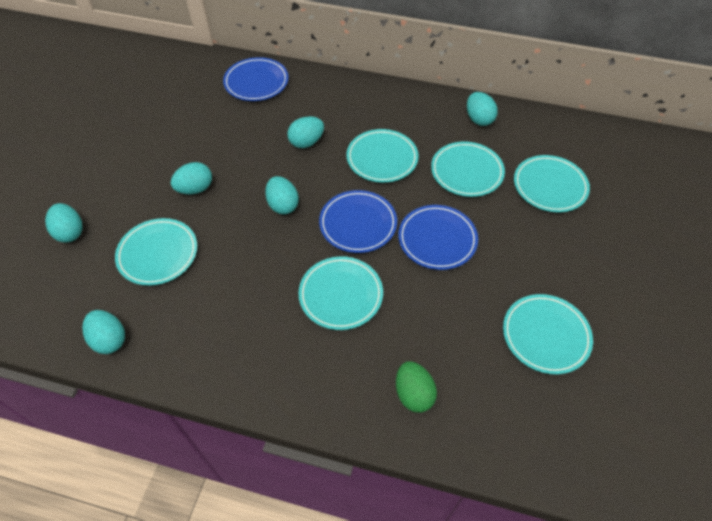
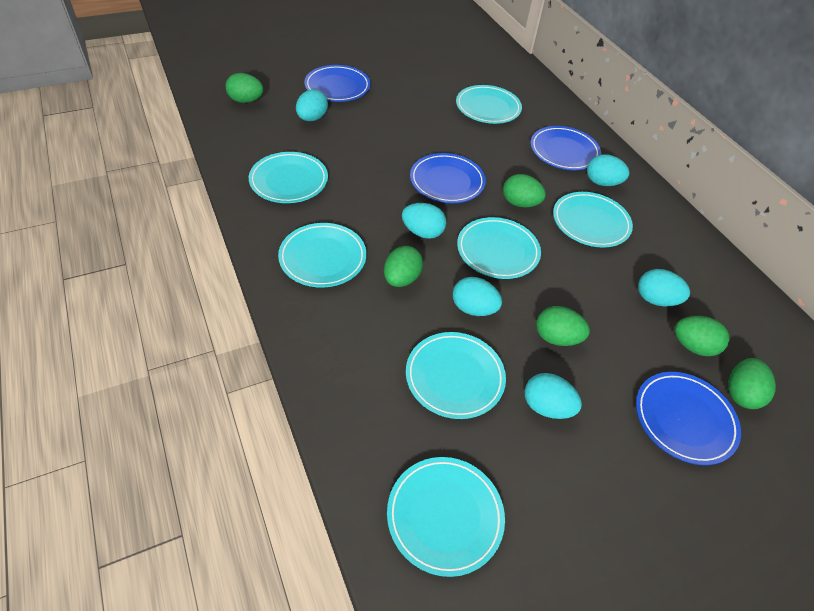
blue plate: [223,57,289,101] [319,190,397,253] [398,205,478,270] = 3 -> [304,65,371,102] [410,153,486,203] [530,126,601,170] [636,372,741,465] = 4
green egg: [396,361,437,413] = 1 -> [226,73,264,103] [384,246,423,287] [503,174,546,208] [536,306,590,346] [675,316,730,356] [728,358,776,409] = 6
turquoise plate: [115,218,197,286] [298,256,383,330] [347,129,419,183] [431,141,505,197] [503,294,593,375] [514,155,590,212] = 6 -> [249,152,328,203] [278,223,367,287] [387,457,505,577] [406,332,506,419] [456,85,522,124] [457,217,541,279] [553,192,633,248] = 7

